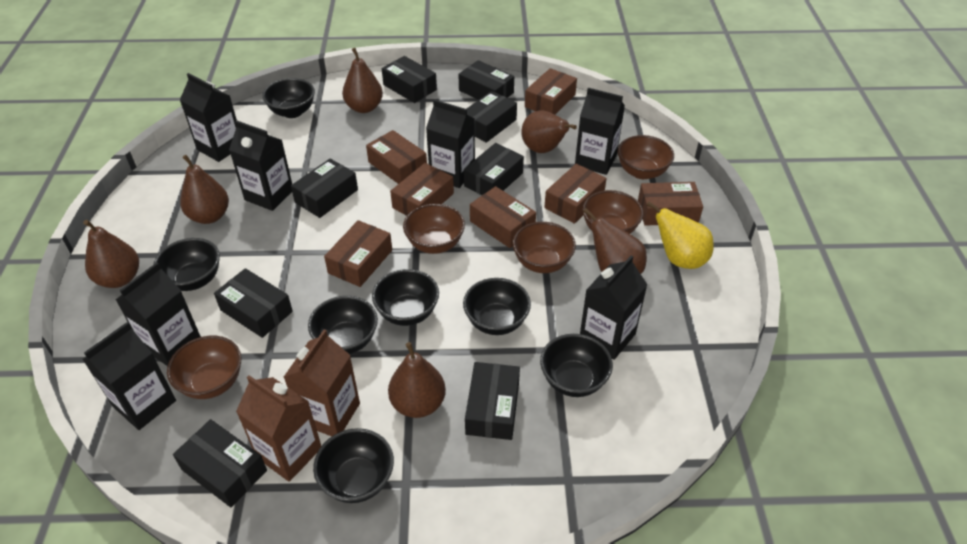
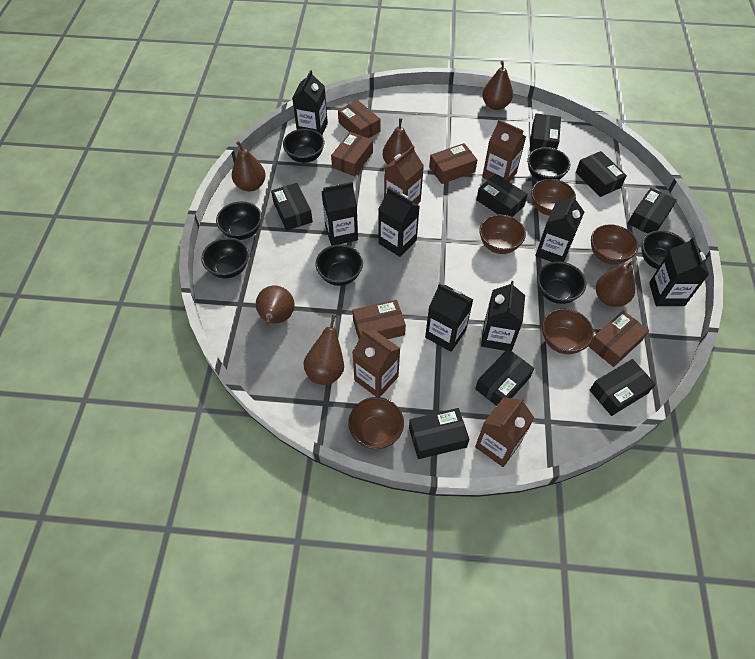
brown box: [324,220,392,287] [366,130,427,184] [390,163,454,216] [470,186,536,248] [525,68,577,114] [544,164,607,224] [638,182,703,226] = 7 -> [331,132,373,176] [338,100,381,138] [352,300,406,339] [429,143,477,184] [588,310,649,367] = 5
brown carton: [236,375,321,482] [284,329,360,436] = 2 -> [352,329,401,397] [384,146,424,204] [475,397,534,467] [482,120,526,182] = 4
yellow pear: [646,201,714,269] = 1 -> none = 0

